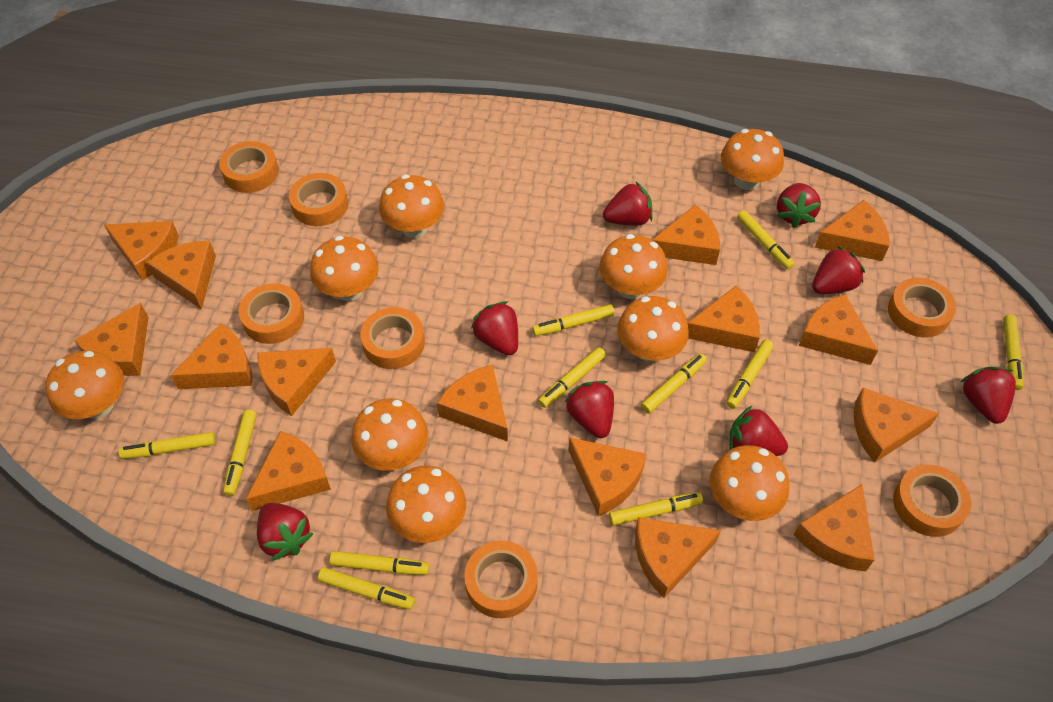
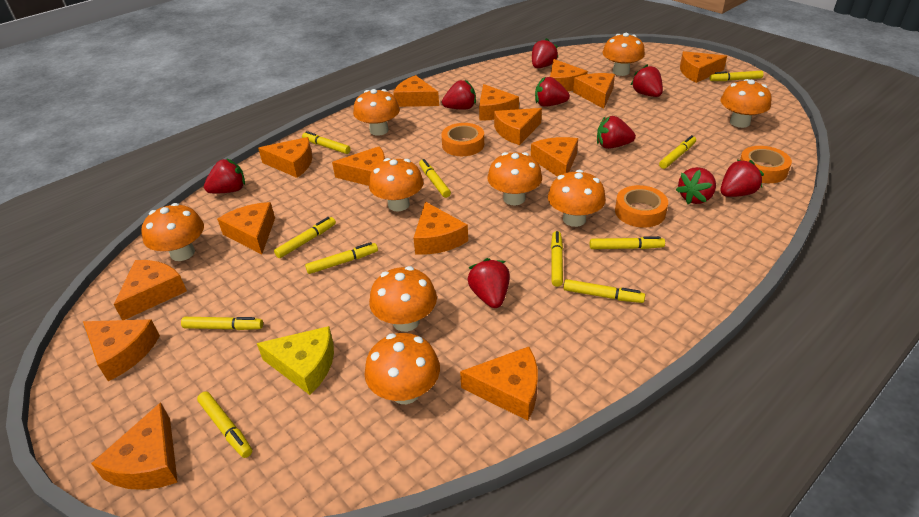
orange tape: [219,141,279,193] [239,283,304,344] [289,173,348,226] [360,307,425,369] [464,541,538,618] [888,278,956,337] [893,465,971,537] = 7 -> [441,123,484,156] [615,185,668,228] [740,146,792,183] = 3
red strawberry: [257,503,314,561] [471,301,518,355] [565,381,614,438] [603,182,653,226] [729,406,788,456] [777,183,821,228] [812,246,865,294] [961,367,1016,424] = 8 -> [204,159,245,193] [442,80,476,109] [467,258,510,308] [532,38,559,68] [535,77,570,107] [597,116,636,149] [631,64,663,97] [676,167,716,204] [720,160,764,197] = 9
yellow cheese: none = 0 -> [257,326,334,395] = 1

